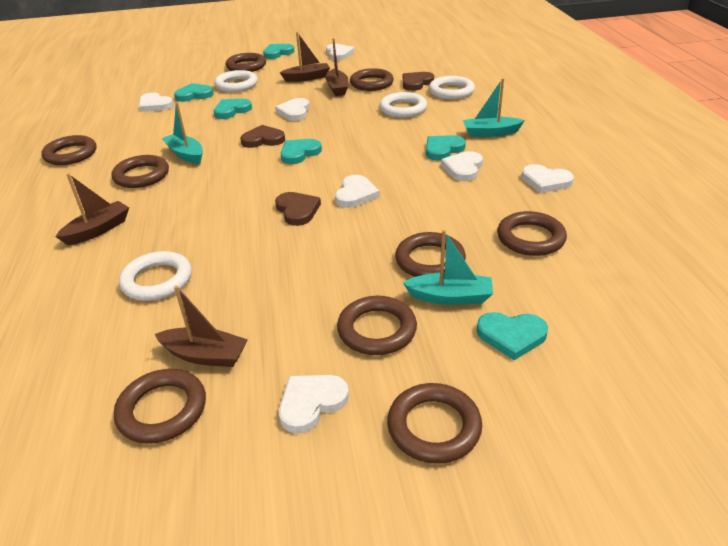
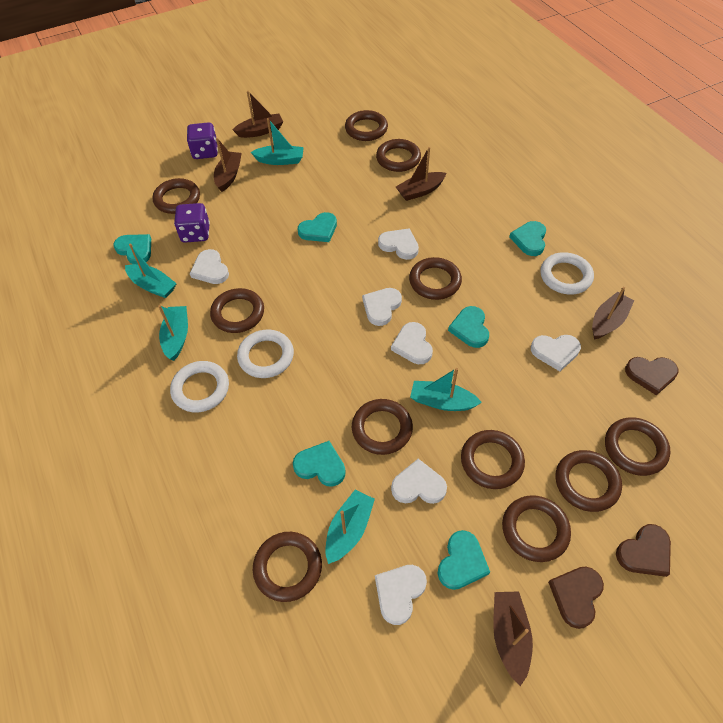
brown boat: [55,174,129,245] [155,286,248,367] [280,32,330,82] [325,38,348,96] = 4 -> [214,138,242,192] [233,91,283,138] [396,147,446,201] [493,591,533,686] [592,287,634,340] = 5
brown ring: [41,135,97,165] [111,155,169,188] [114,369,206,444] [226,53,266,72] [337,296,417,355] [350,68,394,91] [387,383,482,464] [395,232,466,277] [497,211,567,256] = 9 -> [152,178,200,214] [210,288,264,333] [253,532,322,602] [345,110,388,141] [352,399,413,455] [376,139,421,172] [409,257,462,300] [461,430,525,489] [502,495,571,562] [556,450,622,512] [605,417,671,476] = 11
purple dice: none = 0 -> [174,203,210,243] [187,122,218,159] = 2
turquoise boat: [162,103,203,164] [403,230,493,305] [463,78,525,137] = 3 -> [125,244,177,298] [158,305,188,361] [251,118,304,165] [326,490,375,564] [410,368,482,411] = 5
white ring: [119,251,192,301] [214,70,258,92] [379,92,427,118] [429,76,475,100] = 4 -> [170,361,229,412] [237,330,294,378] [541,252,594,295] = 3

